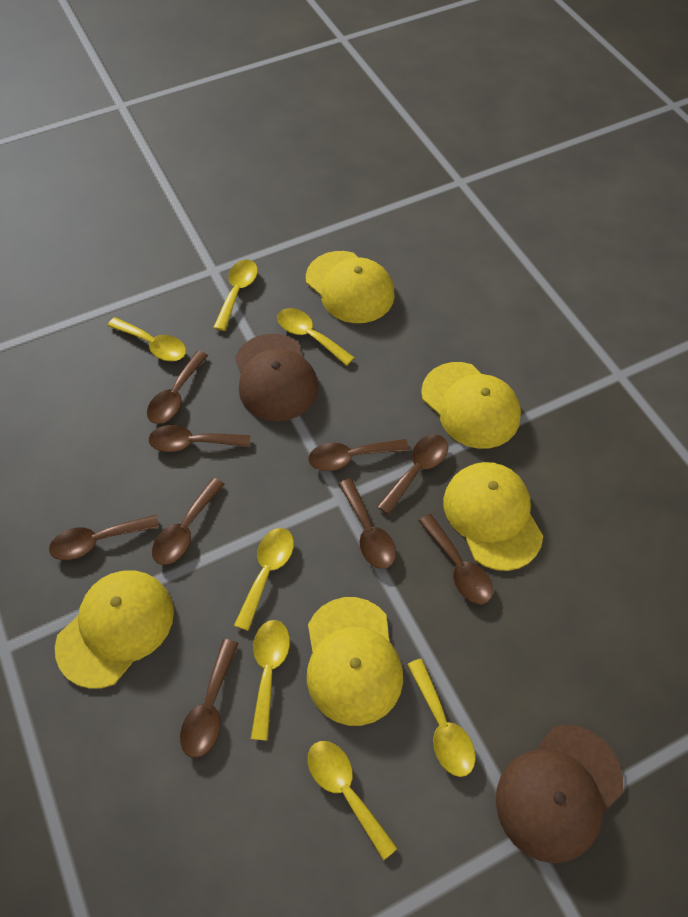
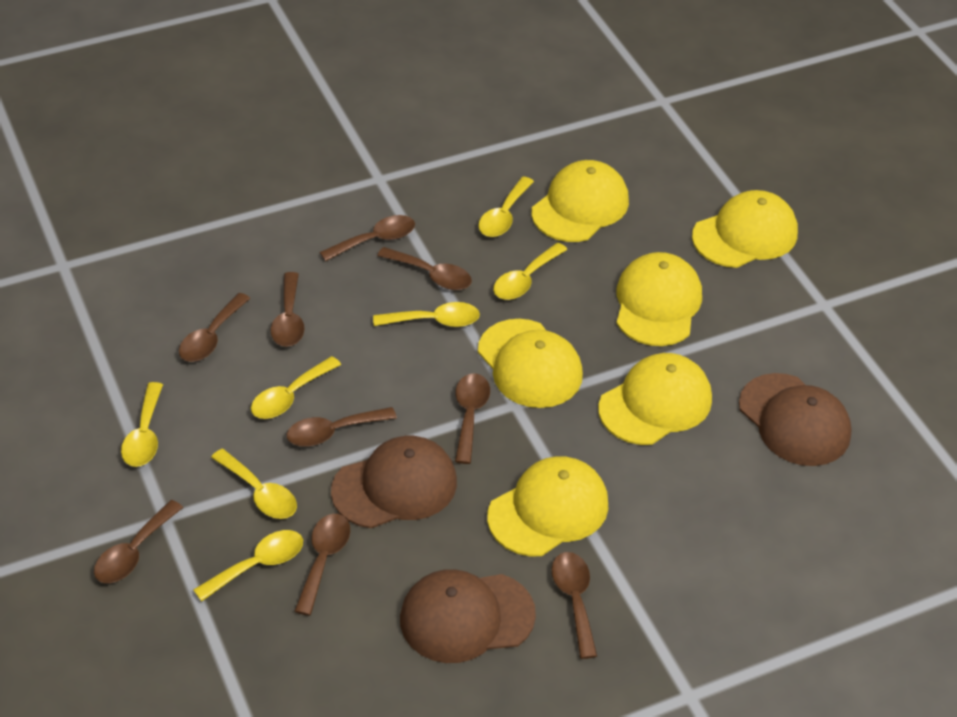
brown cap: [235,334,318,421] [496,725,623,863] = 2 -> [331,436,457,528] [400,569,536,663] [739,373,852,466] = 3
yellow cap: [55,571,174,689] [306,251,395,323] [307,597,403,726] [421,362,521,449] [444,462,543,571] = 5 -> [478,319,583,408] [487,456,609,556] [531,160,629,242] [598,353,712,445] [616,252,702,346] [692,190,798,268] = 6

